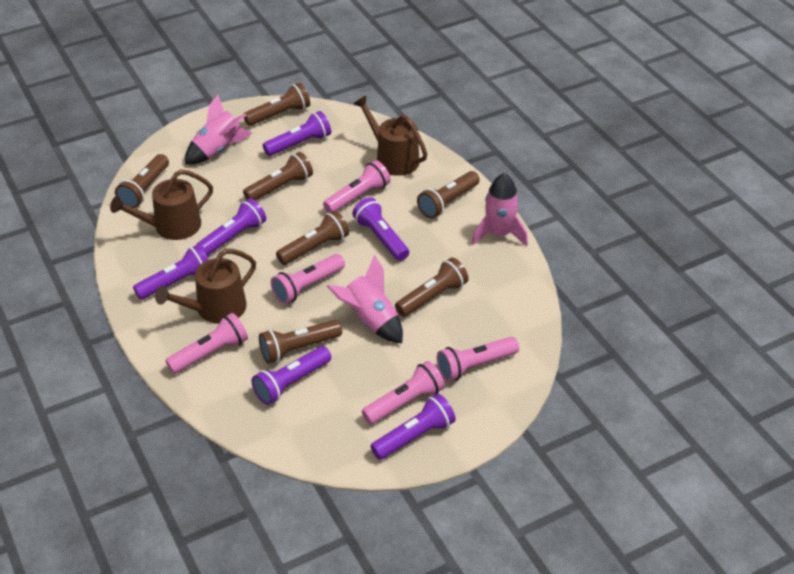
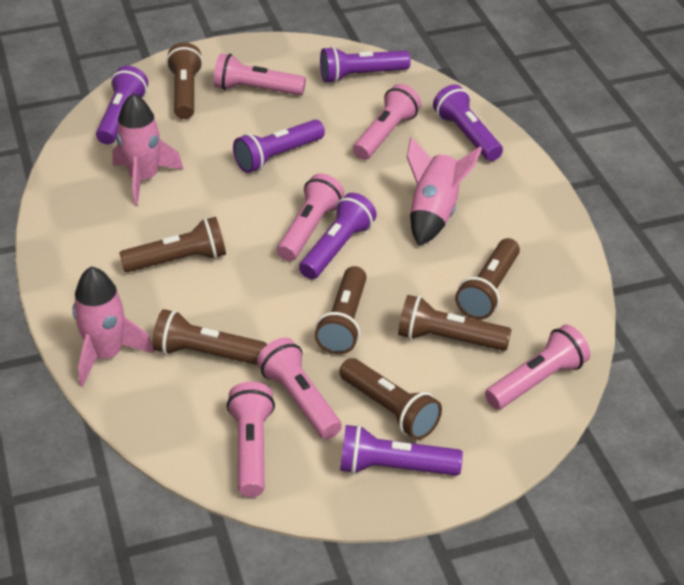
brown watering can: [110,170,213,240] [155,249,256,324] [353,95,427,176] = 3 -> none = 0
pink flashlight: [166,313,248,374] [271,254,345,304] [323,160,390,213] [362,361,445,425] [437,337,519,382] = 5 -> [214,54,306,95] [227,382,275,497] [257,338,342,439] [277,174,344,261] [353,84,421,160] [485,325,590,410] = 6

